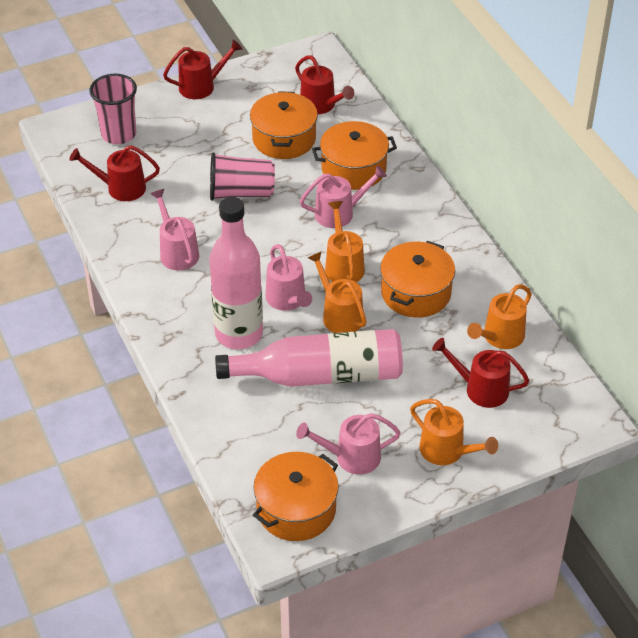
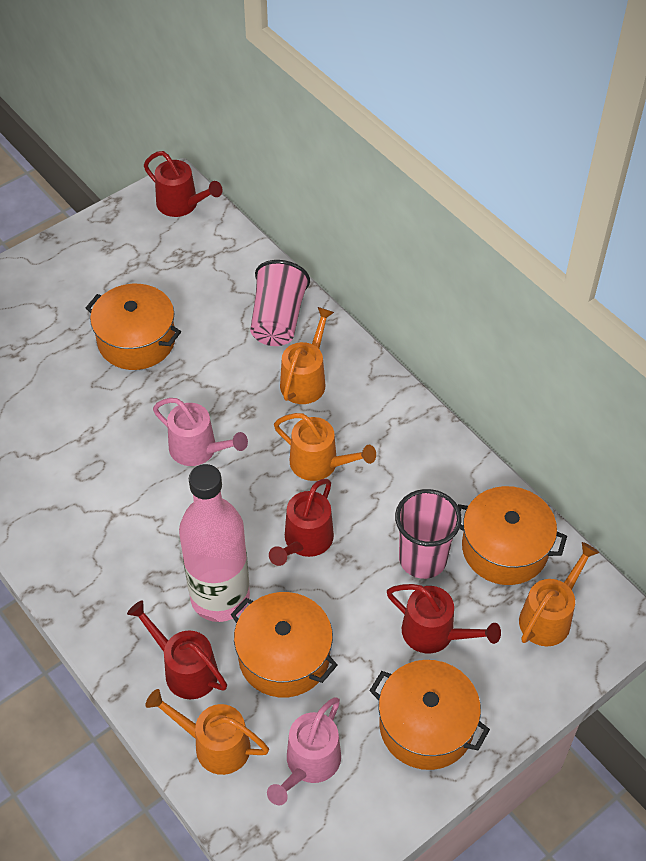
pink bottle: [209,197,263,349] [215,329,403,387] = 2 -> [179,464,250,622] = 1
pink watering can: [150,189,199,271] [266,244,312,311] [296,413,401,475] [300,165,387,228] = 4 -> [153,398,248,466] [267,697,341,805] = 2

